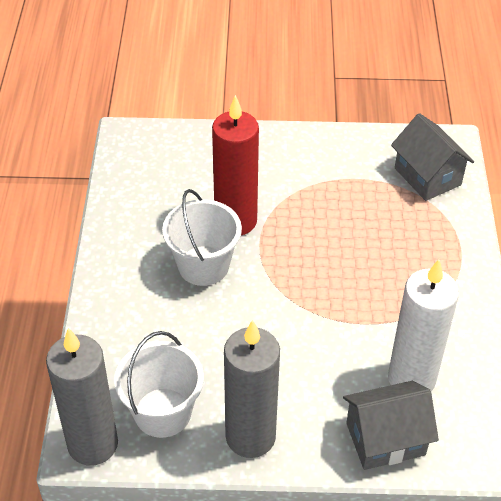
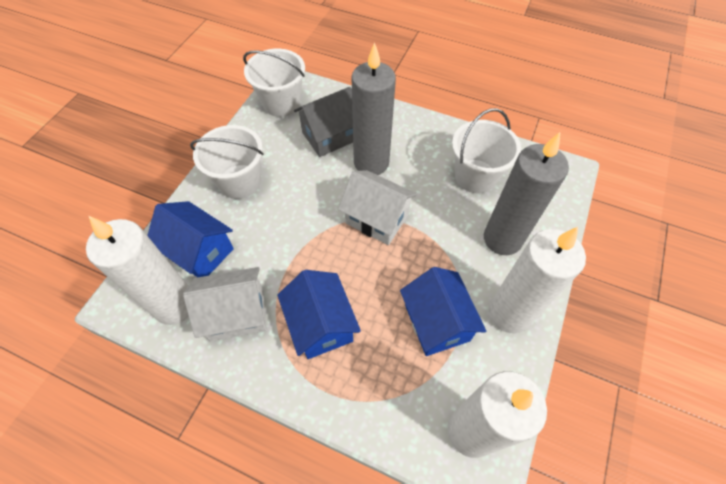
blue house: none = 0 -> [147,201,234,277] [277,270,361,359] [400,267,486,356] = 3
grey house: [343,381,439,470] [391,113,474,201] = 2 -> [294,87,353,157] = 1
red candle: [212,95,259,235] = 1 -> none = 0
white bucket: [114,331,204,438] [162,189,242,286] = 2 -> [190,125,264,199] [243,49,305,117] [452,108,521,193] = 3
white candle: [388,259,459,391] = 1 -> [86,216,189,325] [448,371,547,458] [489,227,586,334] = 3
white house: none = 0 -> [183,267,267,341] [338,170,417,245] = 2

